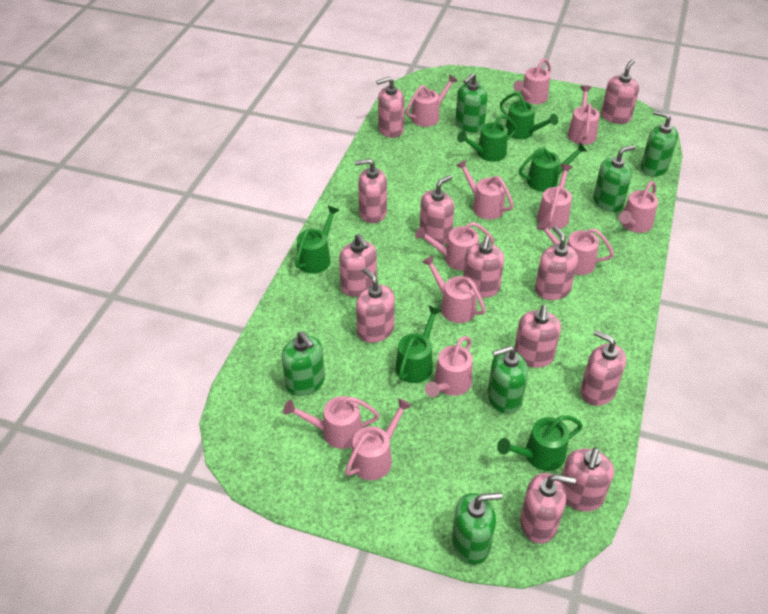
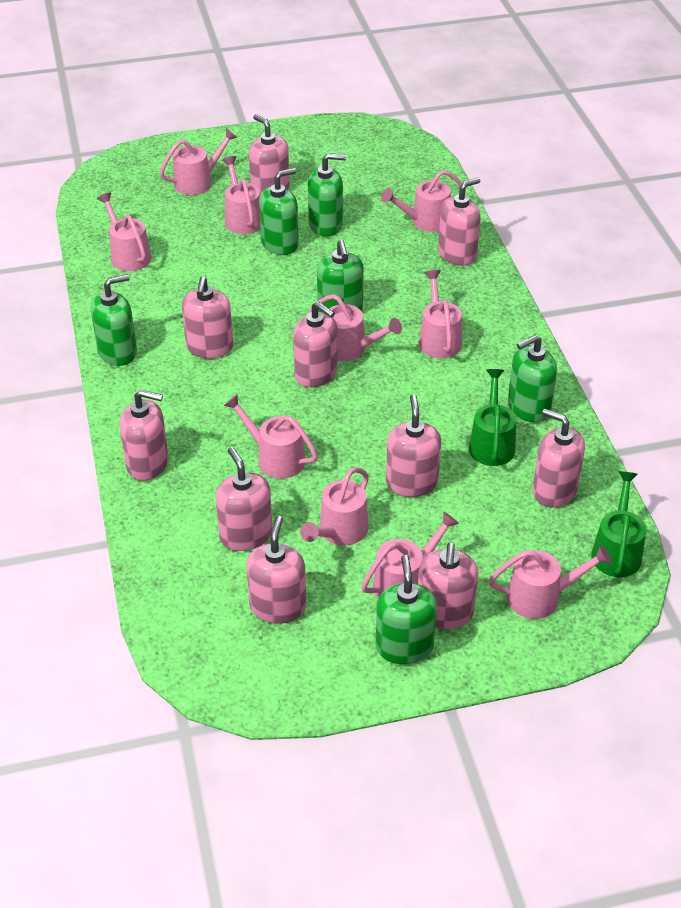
green watering can: [295,206,339,274] [395,306,442,383] [457,114,517,162] [497,415,583,471] [500,92,558,140] [519,143,587,192] = 6 -> [469,369,517,466] [591,471,646,577] = 2
pink soap dispenser: [339,234,377,297] [355,159,387,223] [356,268,395,343] [376,77,405,138] [420,175,454,245] [463,236,504,298] [514,305,561,368] [520,473,576,544] [535,226,578,300] [562,447,614,511] [580,330,626,406] [601,59,639,124] = 12 -> [120,390,168,481] [182,276,233,358] [216,447,272,551] [246,516,306,624] [249,114,289,194] [293,301,337,387] [386,394,441,497] [418,542,478,629] [438,178,481,265] [532,409,585,507] = 10
pink watering can: [283,396,380,449] [345,398,412,480] [406,74,458,127] [415,222,495,271] [422,255,486,323] [425,336,473,397] [456,160,514,220] [513,58,551,104] [536,220,614,275] [537,164,573,229] [568,85,600,145] [619,181,658,233] = 12 -> [97,192,151,271] [160,128,238,195] [222,156,260,234] [224,394,318,479] [300,467,369,545] [308,294,402,361] [361,512,459,599] [381,170,466,232] [419,270,462,358] [488,545,612,619] = 10

